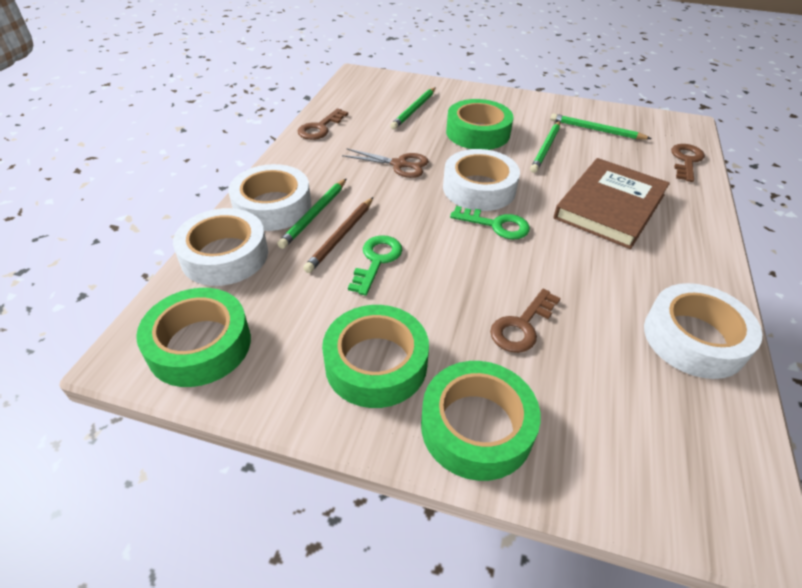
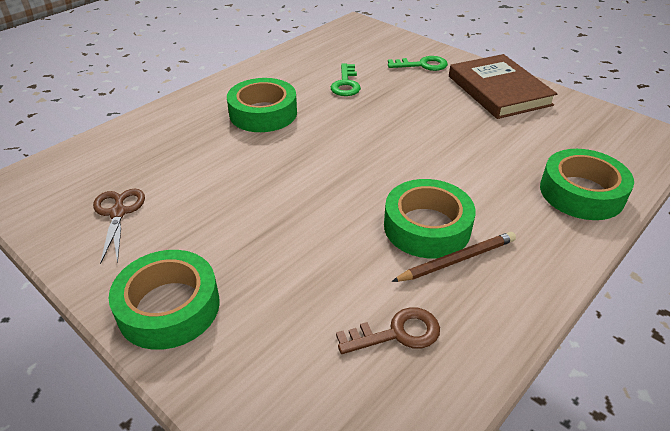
brown key: [298,108,348,140] [490,289,561,353] [671,144,705,182] = 3 -> [336,307,440,354] = 1
green pencil: [278,178,347,249] [390,87,436,129] [530,121,560,173] [550,113,652,139] = 4 -> none = 0
white tape: [173,208,268,286] [228,164,311,231] [443,149,520,211] [644,283,762,379] = 4 -> none = 0

